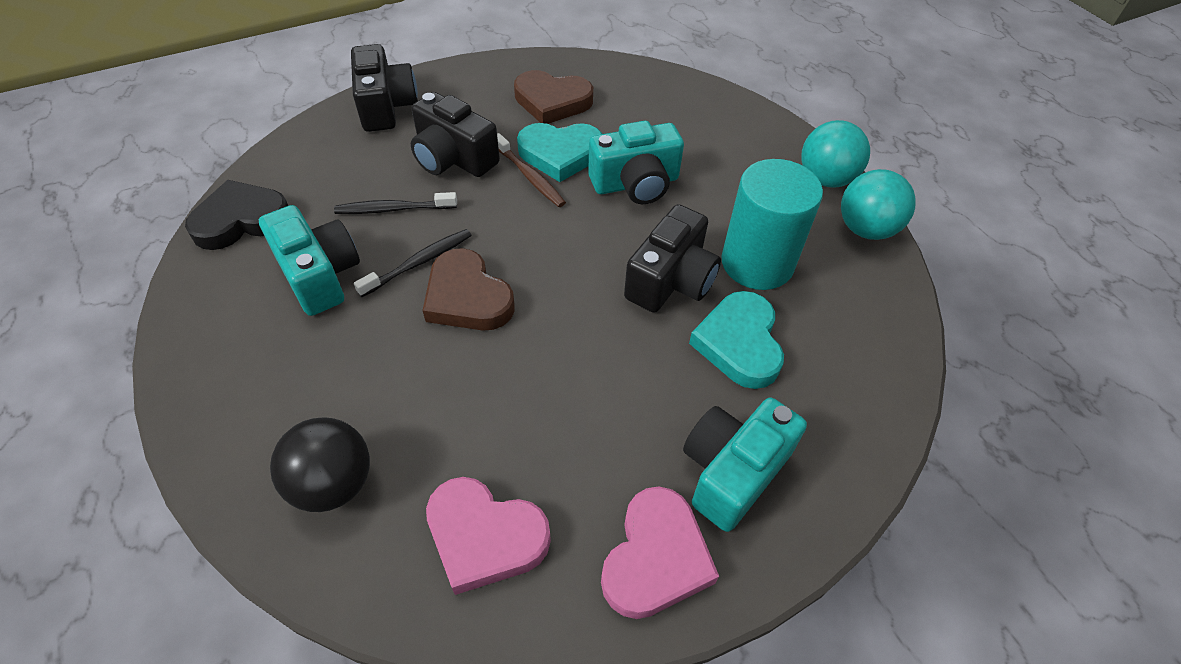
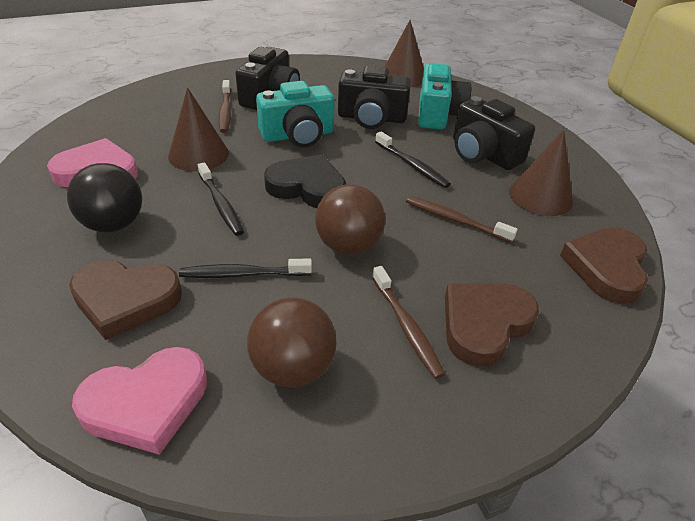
black toothbrush: [334,192,457,214] [354,229,472,297] = 2 -> [179,259,312,278] [198,162,244,236] [375,131,451,188] = 3
brown ball: none = 0 -> [247,297,337,388] [315,184,385,255] = 2
brown cone: none = 0 -> [168,88,229,171] [385,20,424,87] [509,130,573,216] = 3
brown heart: [422,248,515,330] [514,70,593,124] = 2 -> [69,260,182,340] [445,284,539,367] [560,227,648,304] = 3
brown toothbrush: [497,133,566,207] = 1 -> [219,80,231,133] [372,266,445,379] [406,196,518,243] = 3
turquoise ball: [802,120,870,188] [841,169,916,240] = 2 -> none = 0
turquoise camera: [259,205,360,316] [588,121,684,204] [683,398,807,532] = 3 -> [256,81,335,148] [418,63,472,130] = 2
turquoise cylinder: [721,159,823,290] = 1 -> none = 0
turquoise heart: [517,123,602,182] [689,291,784,389] = 2 -> none = 0

